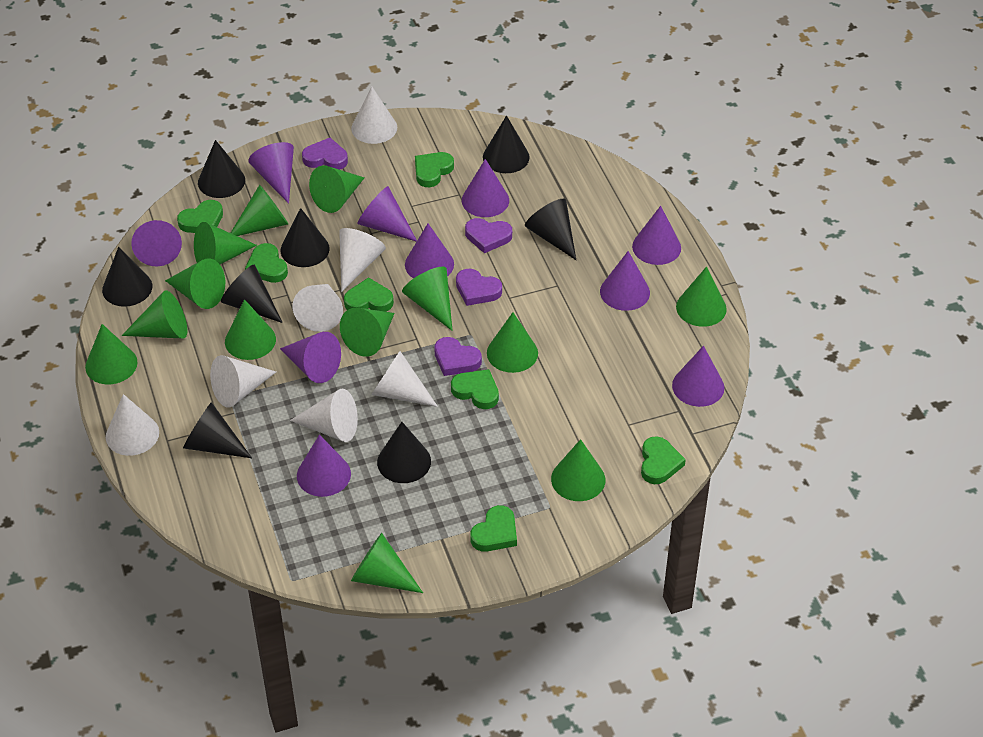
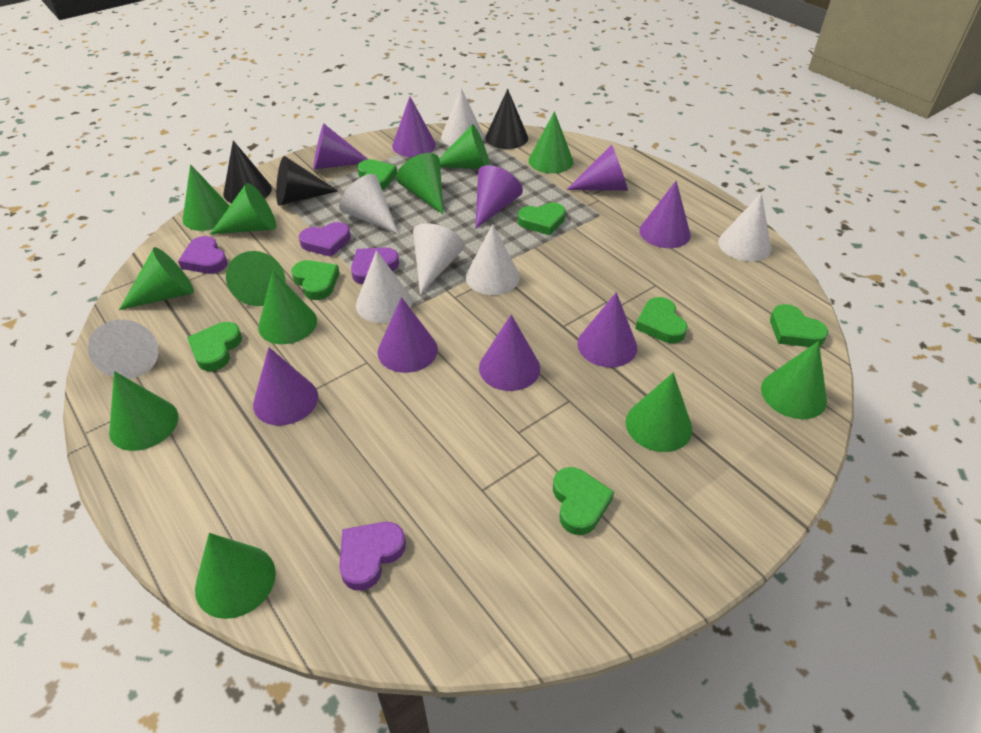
black cone: [102,247,152,307] [183,402,252,458] [198,140,245,198] [221,265,283,323] [281,208,330,267] [377,422,431,483] [483,115,530,173] [525,199,576,260] = 8 -> [223,140,272,203] [276,156,338,206] [485,89,528,149] = 3
green cone: [85,324,138,384] [122,291,187,339] [165,259,225,309] [194,222,257,264] [225,299,276,360] [231,185,288,236] [309,165,365,213] [340,308,395,357] [351,533,423,593] [402,267,453,331] [487,312,538,373] [551,439,605,501] [676,267,727,327] = 13 -> [109,371,178,451] [119,247,194,310] [183,164,230,231] [195,533,276,619] [210,183,276,234] [226,251,286,306] [258,271,317,344] [396,153,444,215] [439,124,490,169] [529,111,573,174] [626,372,692,452] [761,341,827,419] = 12
purple cone: [131,220,182,266] [248,142,294,204] [280,332,341,383] [297,435,351,497] [357,186,417,242] [405,223,454,279] [462,159,509,217] [600,251,650,311] [632,206,681,265] [672,346,724,407] = 10 -> [253,347,318,426] [313,124,368,170] [378,297,438,373] [392,97,436,157] [475,165,523,229] [479,315,540,391] [567,145,628,191] [577,292,637,367] [639,181,691,248] = 9

